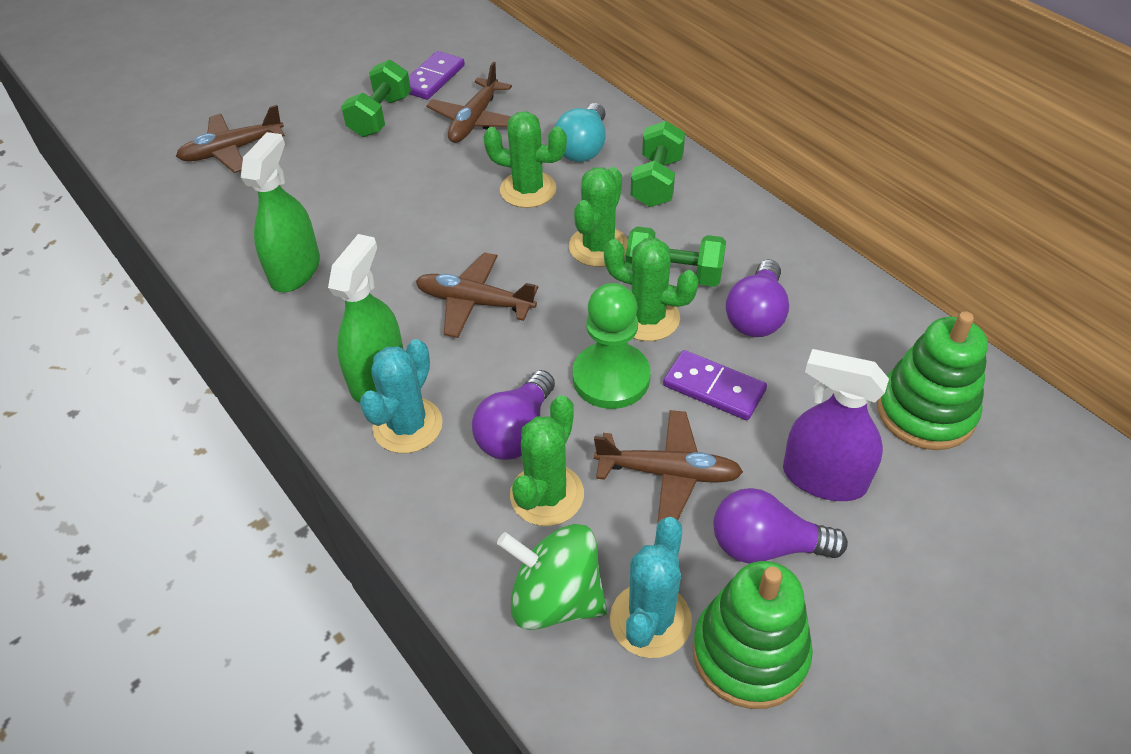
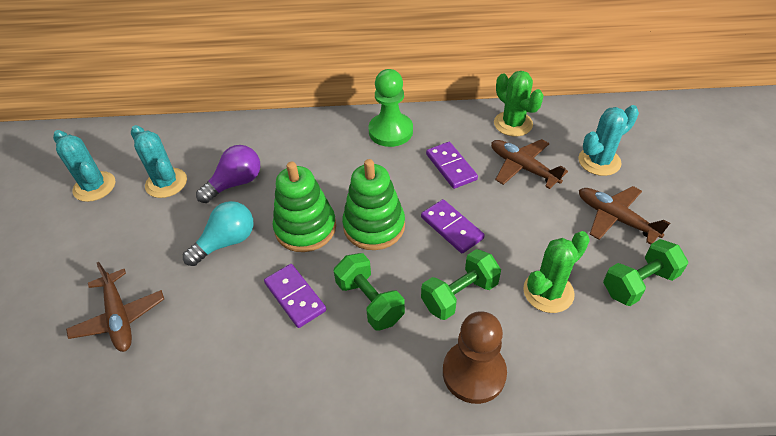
brown pawn: none = 0 -> [443,311,507,404] = 1
brown plane: [176,105,285,173] [416,252,538,338] [426,62,512,143] [594,410,743,524] = 4 -> [66,262,164,352] [491,139,568,189] [579,186,670,244] = 3
green cactus: [483,112,567,208] [510,395,584,526] [569,167,628,267] [604,238,699,341] = 4 -> [494,71,544,136] [523,231,590,313] = 2
green spinning top: [497,524,607,630] = 1 -> none = 0
green spray bottle: [241,132,320,292] [328,234,403,403] = 2 -> none = 0
purple domino: [409,51,465,100] [663,350,767,420] = 2 -> [264,264,326,328] [421,199,485,253] [426,142,478,189] = 3
purple light bulb: [472,370,555,460] [713,488,848,564] [726,260,789,337] = 3 -> [196,145,260,203] = 1
purple spray bottle: [783,349,889,501] = 1 -> none = 0
turquoise cactus: [360,339,443,453] [610,517,692,658] = 2 -> [53,130,115,202] [131,125,187,198] [578,105,639,176] = 3

